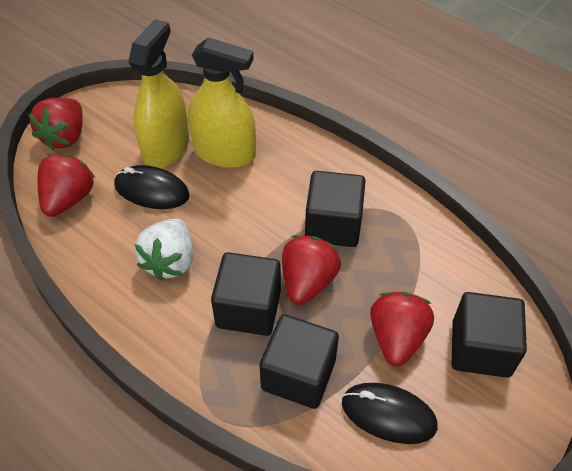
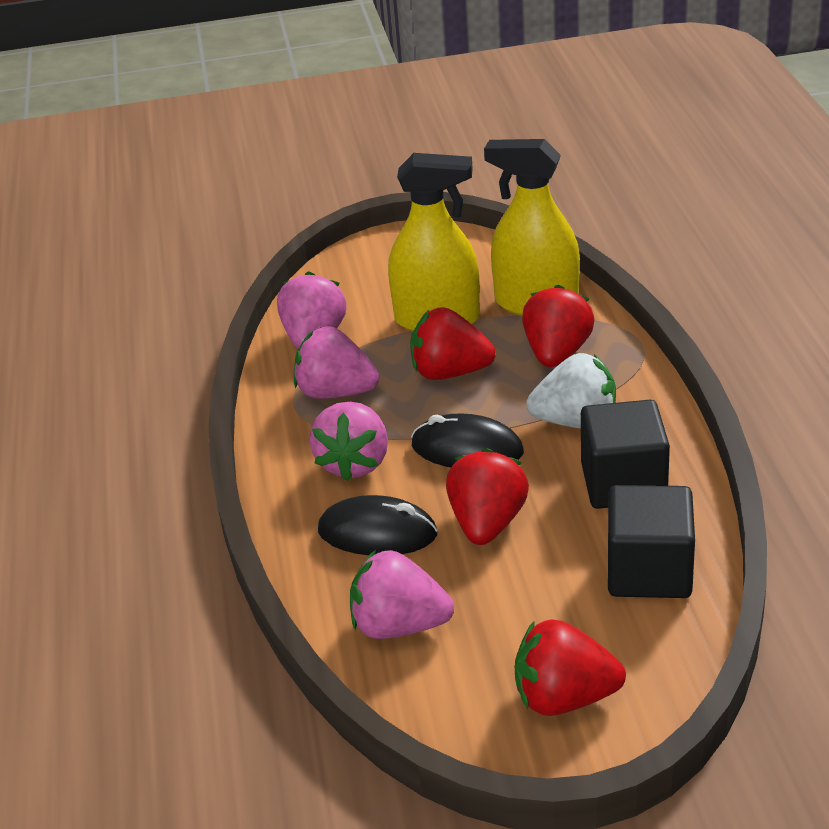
black cube: [211,252,281,336] [259,314,339,409] [305,171,365,247] [452,292,527,378] = 4 -> [581,400,670,509] [608,485,695,598] = 2
pink strawberry: none = 0 -> [277,271,346,349] [294,326,379,399] [309,402,388,482] [350,550,454,639] = 4

